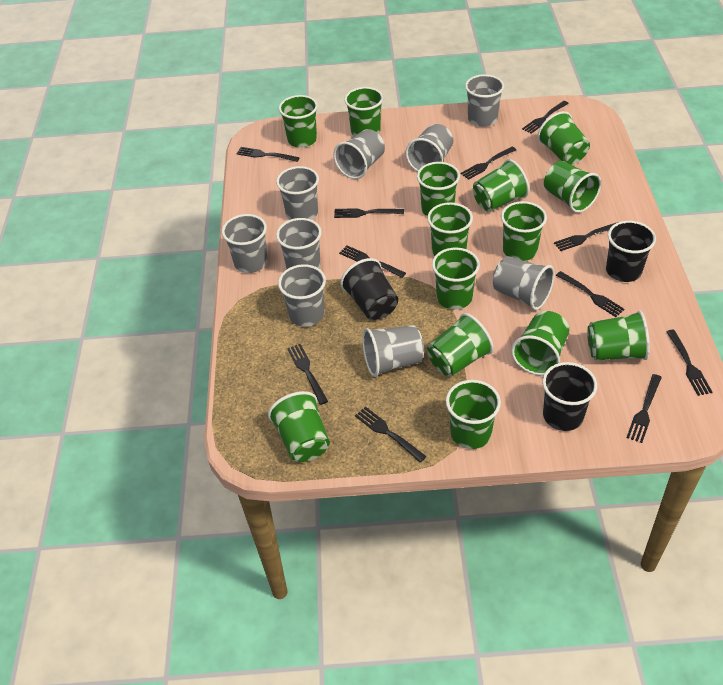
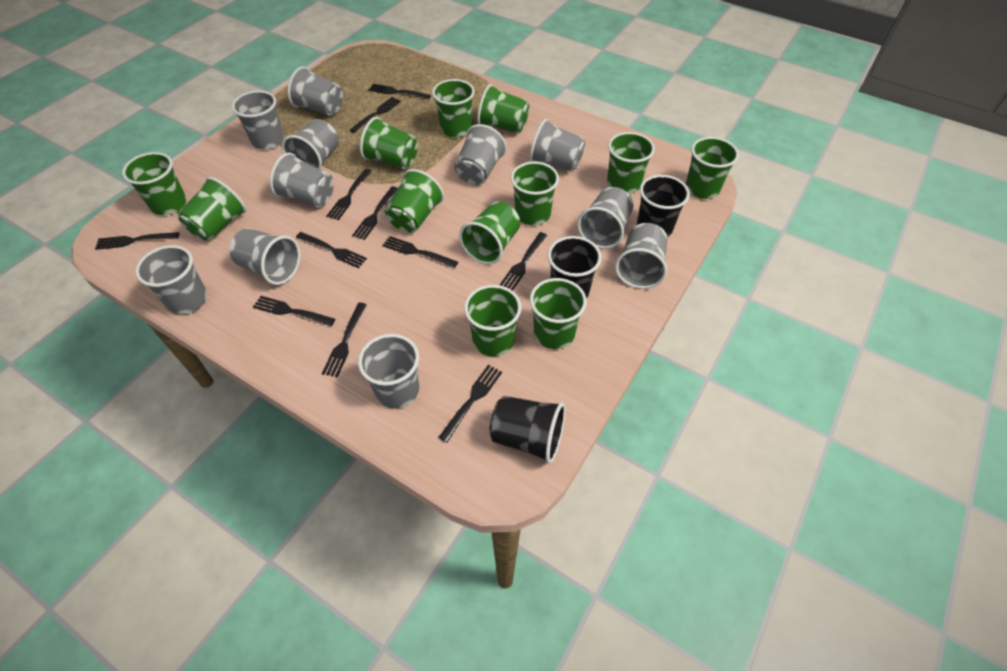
green cup: [268,391,330,462] [279,95,318,148] [344,87,383,136] [417,162,460,216] [427,202,473,256] [427,313,494,377] [432,248,480,310] [446,380,501,449] [473,159,529,212] [501,201,547,261] [511,311,569,376] [537,111,590,165] [544,161,601,213] [587,311,650,361] = 14 -> [122,152,187,215] [177,177,246,241] [360,117,418,169] [385,169,444,233] [432,79,475,137] [459,202,520,264] [464,285,521,356] [477,84,530,133] [511,162,559,225] [530,278,587,349] [607,132,655,194] [686,137,739,199] = 12
grey cup: [222,214,268,273] [276,166,319,220] [276,218,322,269] [278,264,326,327] [333,129,385,179] [362,325,424,377] [406,124,453,172] [465,74,504,127] [493,256,555,310] = 9 -> [135,245,208,315] [229,228,301,285] [232,90,284,149] [270,153,334,208] [281,119,339,169] [288,66,343,116] [358,334,419,408] [454,124,507,185] [530,119,586,172] [577,187,633,249] [615,223,667,289] = 11

